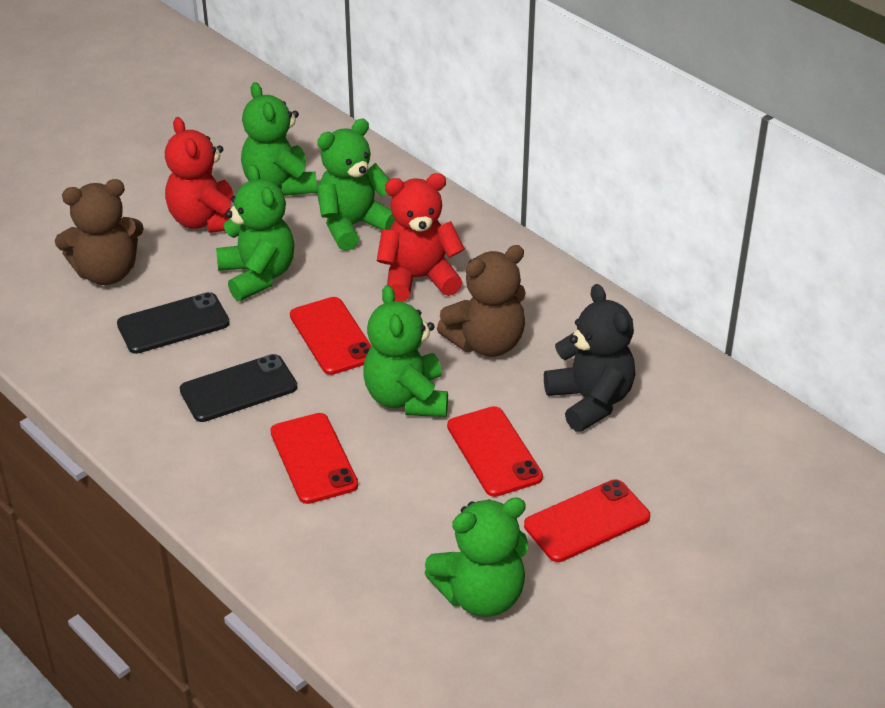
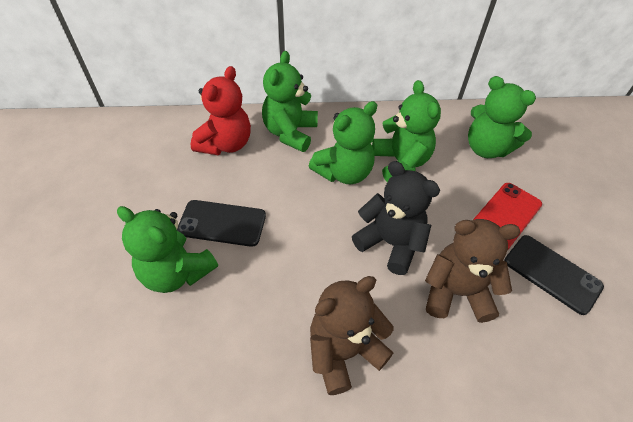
red phone: [270,413,358,504] [290,297,372,375] [447,406,543,497] [524,479,650,562] = 4 -> [473,183,542,249] = 1
red teddy bear: [165,117,234,233] [377,173,465,302] = 2 -> [191,66,251,155] = 1

